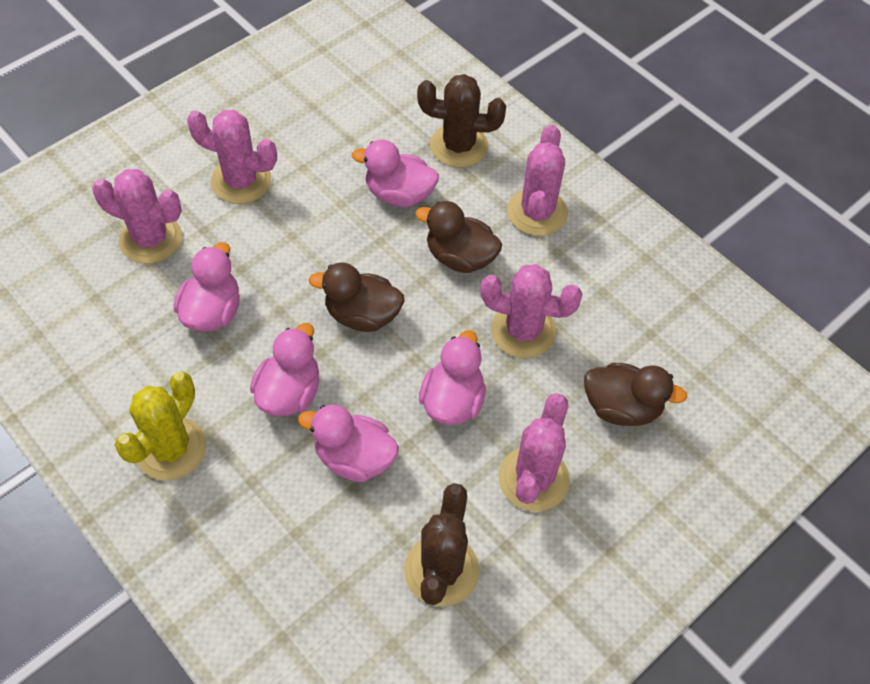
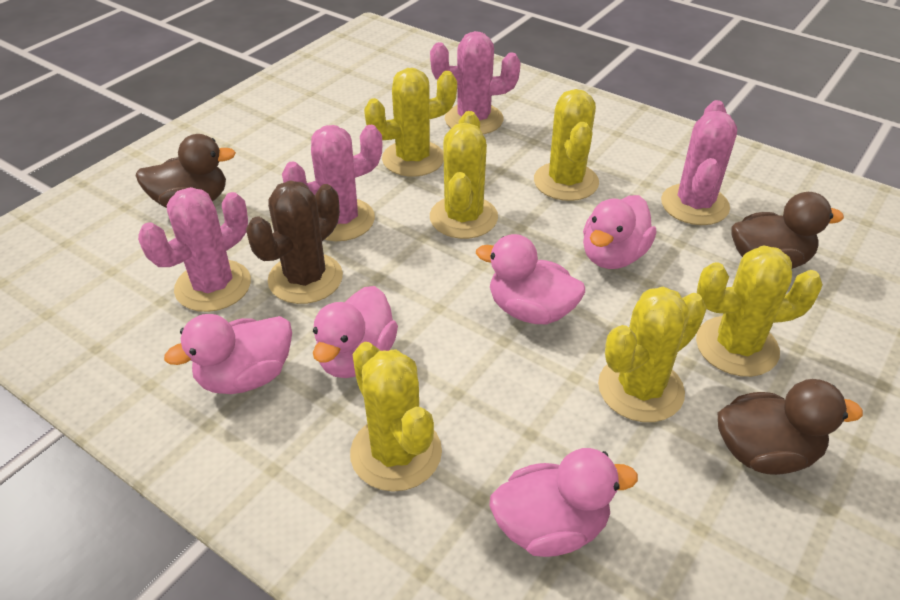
brown cactus: [404,483,479,607] [417,74,506,168] = 2 -> [246,181,343,304] = 1
pink cactus: [92,169,182,264] [187,110,277,204] [480,264,583,358] [498,393,570,511] [507,125,568,236] = 5 -> [138,187,251,312] [282,125,383,241] [430,31,521,134] [661,100,737,225] = 4
yellow cactus: [115,372,207,481] = 1 -> [350,342,442,492] [364,68,457,177] [430,111,498,239] [534,89,599,201] [598,287,707,422] [696,245,823,377] = 6

